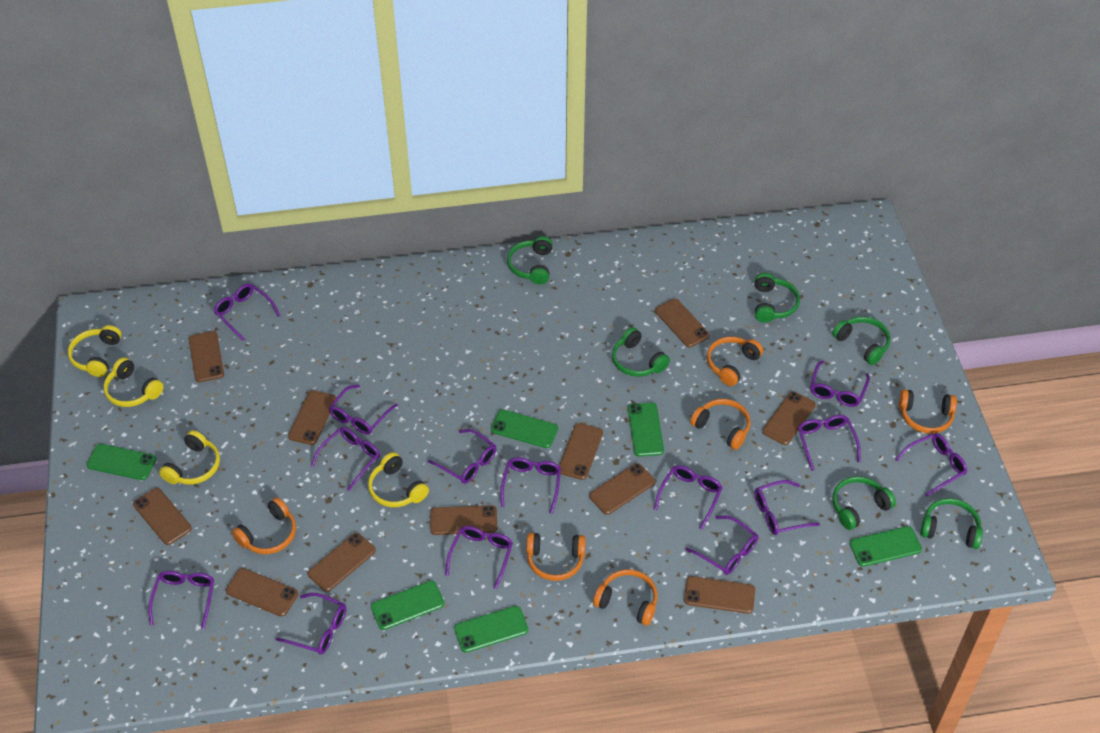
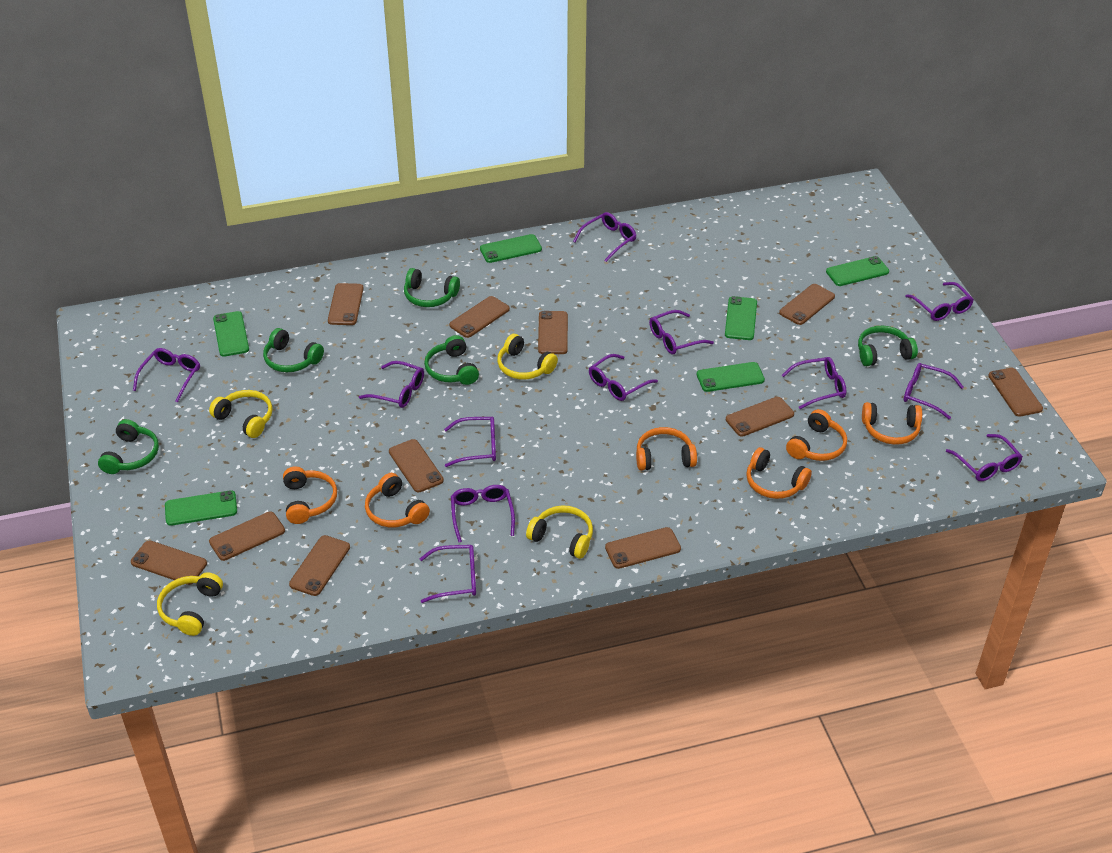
green headphones: [507,236,553,284] [612,327,670,377] [755,273,800,323] [832,316,890,365] [833,476,896,530] [920,498,983,549] = 6 -> [98,419,159,474] [263,328,324,372] [404,268,460,307] [424,335,479,385] [858,326,918,366] = 5
purple glasses: [148,571,214,629] [214,284,280,341] [276,593,346,654] [311,427,380,491] [329,384,398,435] [428,429,497,484] [445,526,513,589] [500,457,561,514] [654,465,723,529] [686,516,758,575] [755,480,820,535] [798,415,861,471] [810,360,870,407] [895,433,967,497] = 14 -> [133,348,200,402] [359,361,424,408] [419,545,476,603] [444,417,496,467] [451,485,515,542] [573,212,636,262] [589,354,658,401] [649,310,714,354] [782,357,846,409] [904,363,964,419] [905,282,974,321] [946,434,1023,481] = 12

